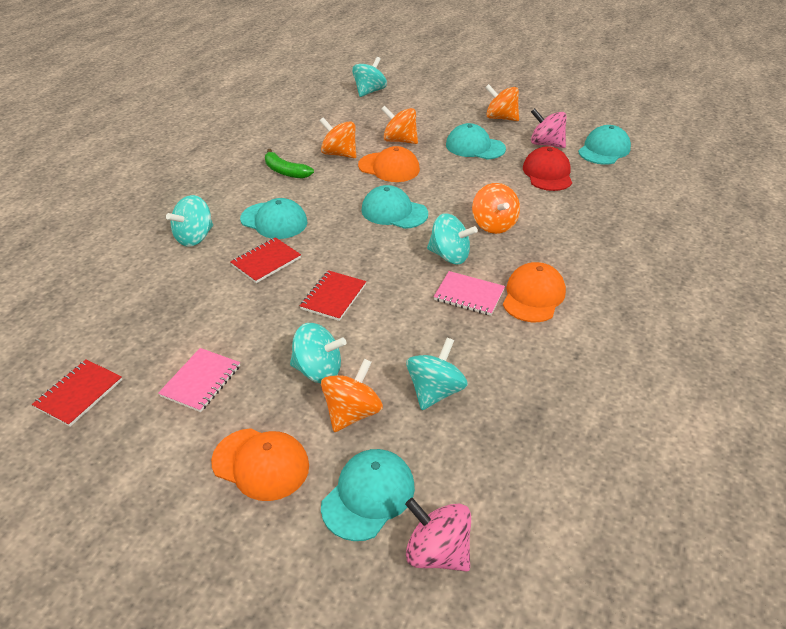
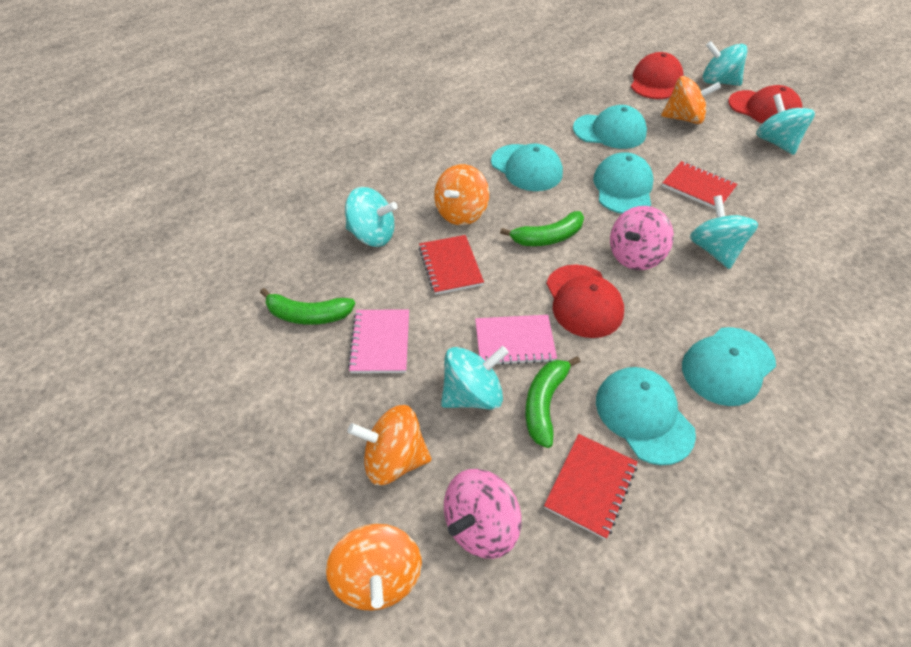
green banana: [265,149,314,179] = 1 -> [260,288,355,325] [500,211,584,246] [525,356,580,448] = 3
orange cap: [211,428,309,501] [358,146,420,182] [503,262,566,322] = 3 -> none = 0
orange spinning top: [320,117,356,158] [321,358,383,432] [381,105,418,144] [472,183,520,234] [485,84,519,121] = 5 -> [326,524,422,611] [348,405,431,485] [434,164,489,225] [661,76,721,124] = 4
red cap: [523,146,572,191] = 1 -> [546,264,624,338] [631,52,683,99] [728,85,802,124] = 3

